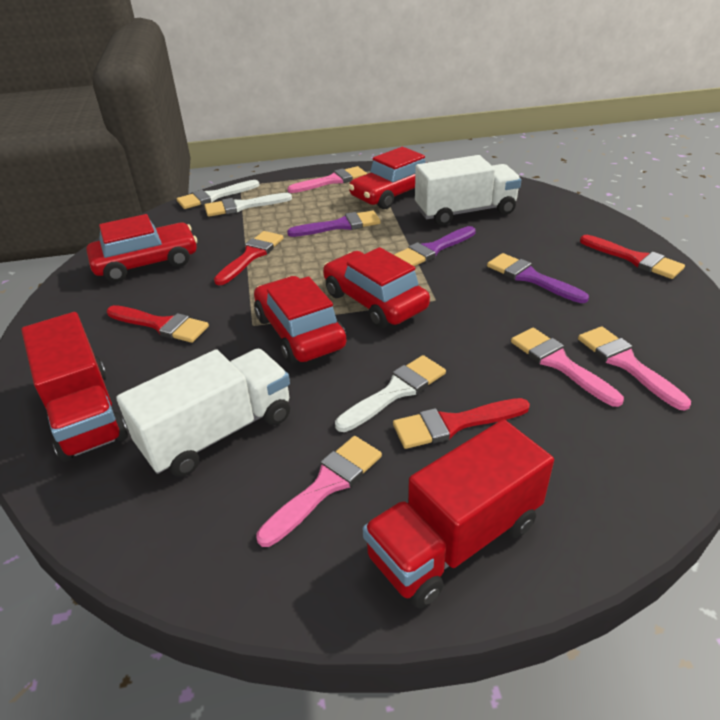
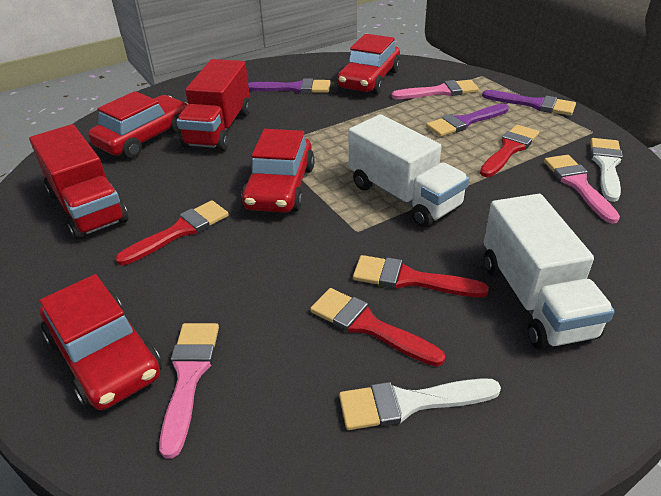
pink brush: [256,436,382,547] [287,166,367,193] [511,328,624,407] [578,326,691,411] = 4 -> [159,323,219,458] [391,80,479,99] [544,155,620,224] = 3
white brush: [177,180,260,209] [204,193,292,217] [335,355,446,432] = 3 -> [339,378,501,430] [591,138,623,202] = 2

